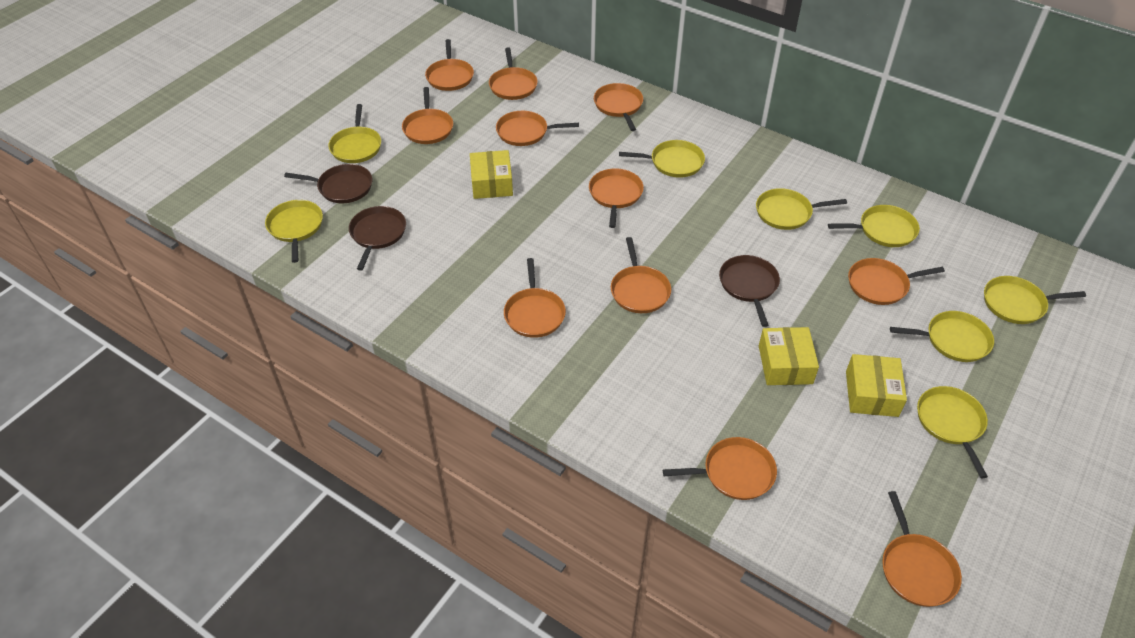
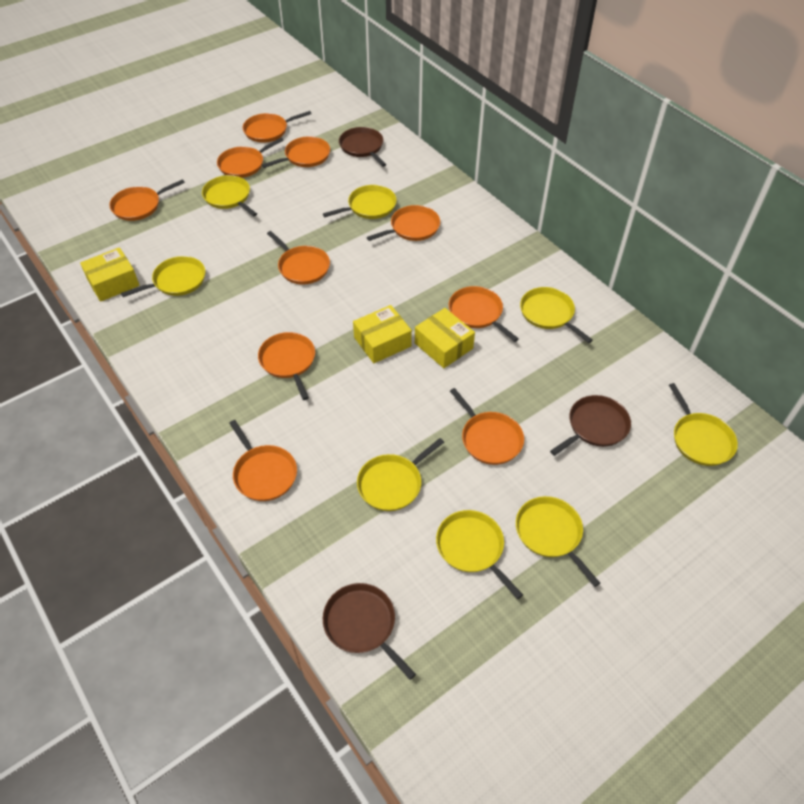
orange pan: [402,87,453,144] [425,39,474,91] [489,47,538,100] [496,111,579,146] [504,258,566,338] [589,169,644,228] [594,83,643,131] [611,237,671,313] [663,437,777,500] [848,258,945,305] [882,491,962,607] = 11 -> [109,179,185,221] [217,137,284,178] [229,420,297,501] [243,111,311,143] [258,332,315,400] [262,136,330,168] [267,231,330,285] [367,205,440,241] [449,286,519,342] [450,388,524,465] = 10

